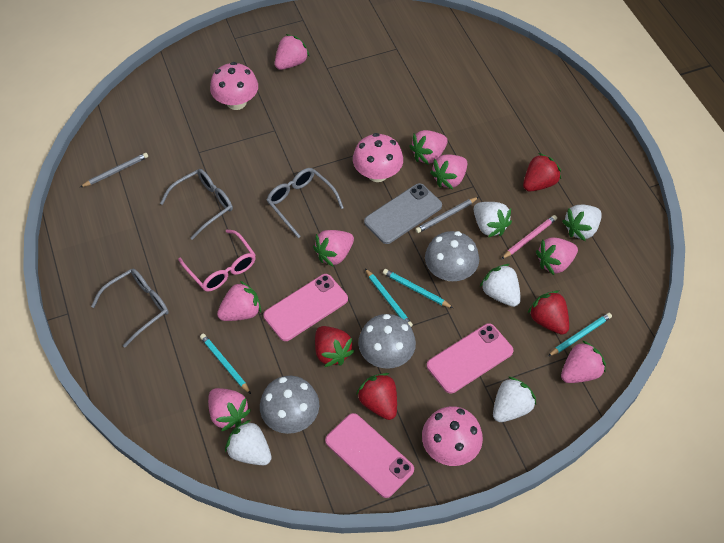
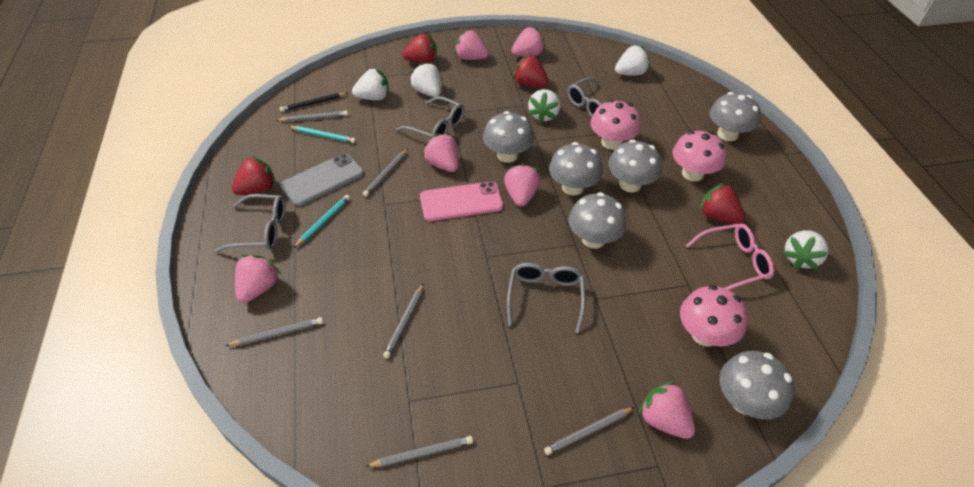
black pencil: none = 0 -> [280,93,348,112] = 1
grey glasses: [91,269,169,347] [160,169,233,240] [267,168,344,238] = 3 -> [215,194,285,253] [396,96,465,138] [507,263,585,333] [568,77,635,117] = 4
grey mushroom: [260,376,319,434] [358,314,416,369] [425,231,479,281] = 3 -> [483,111,534,163] [549,142,603,195] [568,192,626,249] [608,139,662,192] [709,92,761,141] [719,351,794,419] = 6
grey pencil: [80,153,148,187] [415,197,479,233] = 2 -> [225,317,323,346] [276,111,348,122] [363,149,408,197] [365,436,473,467] [383,283,424,359] [544,407,635,455] = 6
pink pencil: [501,215,557,259] = 1 -> none = 0
pink phone: [263,274,348,341] [325,413,414,498] [427,324,513,394] = 3 -> [420,181,504,221] = 1
pink strawberry: [208,388,251,432] [217,281,261,321] [275,34,310,70] [313,230,354,267] [410,130,448,165] [430,154,467,189] [536,237,578,275] [561,340,606,383] = 8 -> [235,254,281,303] [423,133,459,172] [455,30,489,60] [504,163,541,207] [512,27,545,57] [638,381,695,439] = 6
turquoise pencil: [200,334,251,394] [365,268,413,327] [383,269,453,308] [548,313,612,356] = 4 -> [288,126,356,143] [294,195,350,248] = 2

